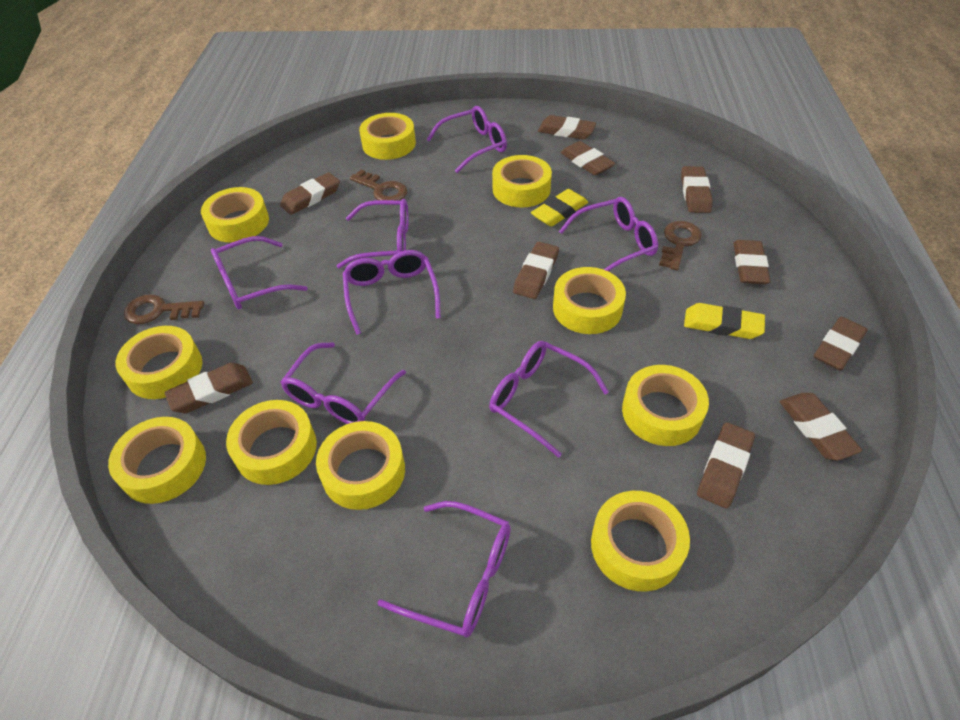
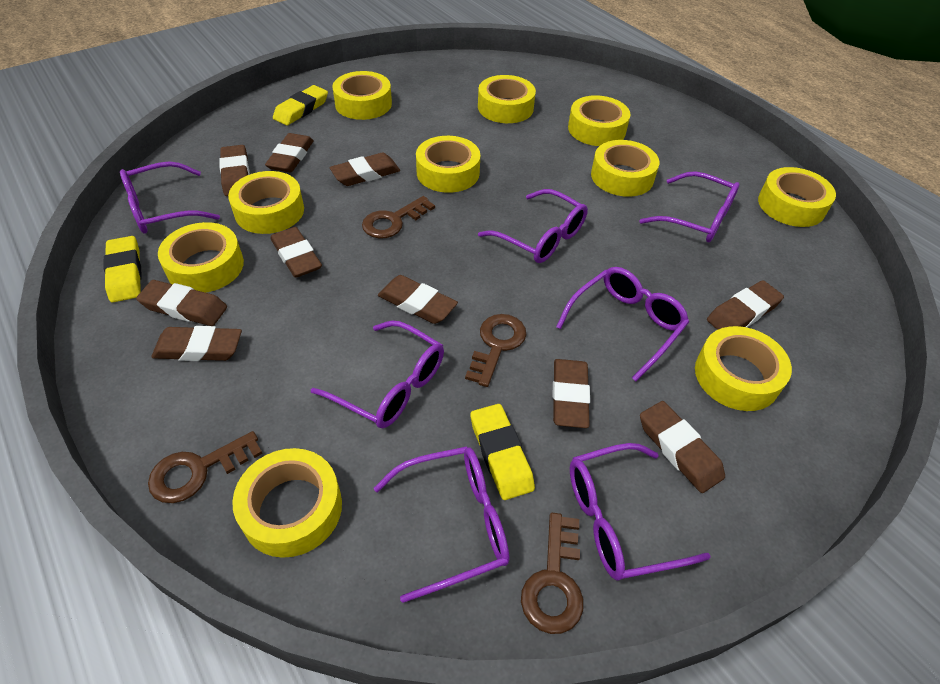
brown key: [124,294,204,324] [350,170,407,200] [659,221,702,270] = 3 -> [148,431,263,503] [362,196,435,239] [465,314,526,387] [521,513,583,634] = 4
purple glasses: [211,236,308,309] [281,342,406,424] [337,199,409,269] [343,250,441,335] [377,501,511,638] [426,106,507,173] [489,341,609,458] [559,197,658,271] = 8 -> [120,161,220,234] [311,320,444,429] [374,446,509,603] [478,189,588,263] [556,267,689,381] [570,443,711,581] [639,171,740,242] = 7
yellow eraser: [531,189,588,227] [684,303,765,339] = 2 -> [103,236,142,302] [273,85,328,125] [470,404,535,500] = 3

